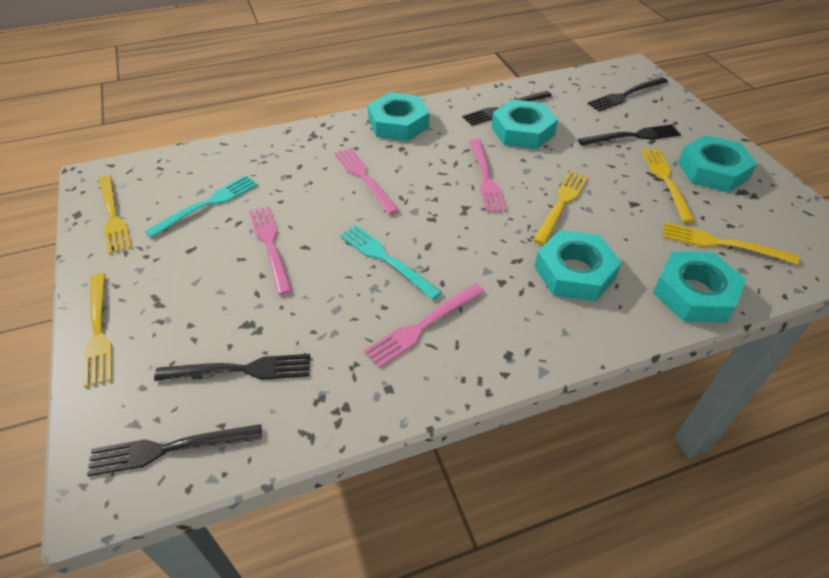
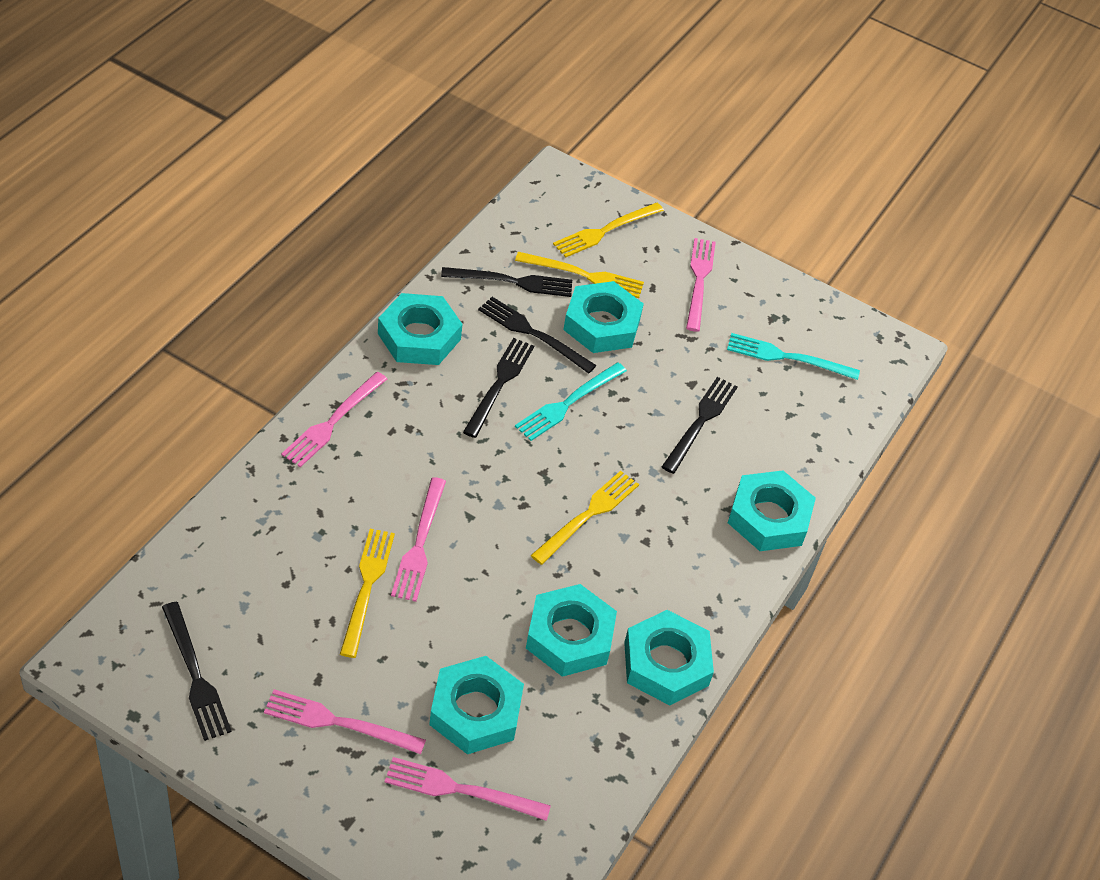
pink fork: [249,207,292,295] [334,148,399,215] [364,283,485,368] [470,139,507,212] = 4 -> [264,689,426,754] [281,372,387,467] [385,757,551,821] [391,477,446,602] [686,238,716,332] = 5
turquoise nut: [367,92,429,141] [491,99,558,149] [534,230,622,302] [653,251,746,322] [678,135,757,192] = 5 -> [378,293,462,365] [429,656,524,754] [526,584,617,677] [563,281,644,353] [624,610,714,705] [728,470,816,551] = 6
yellow fork: [83,273,112,387] [99,175,132,254] [533,171,588,245] [641,149,695,223] [662,222,799,264] = 5 -> [340,529,395,658] [515,252,644,298] [531,471,639,565] [553,203,664,258] = 4

